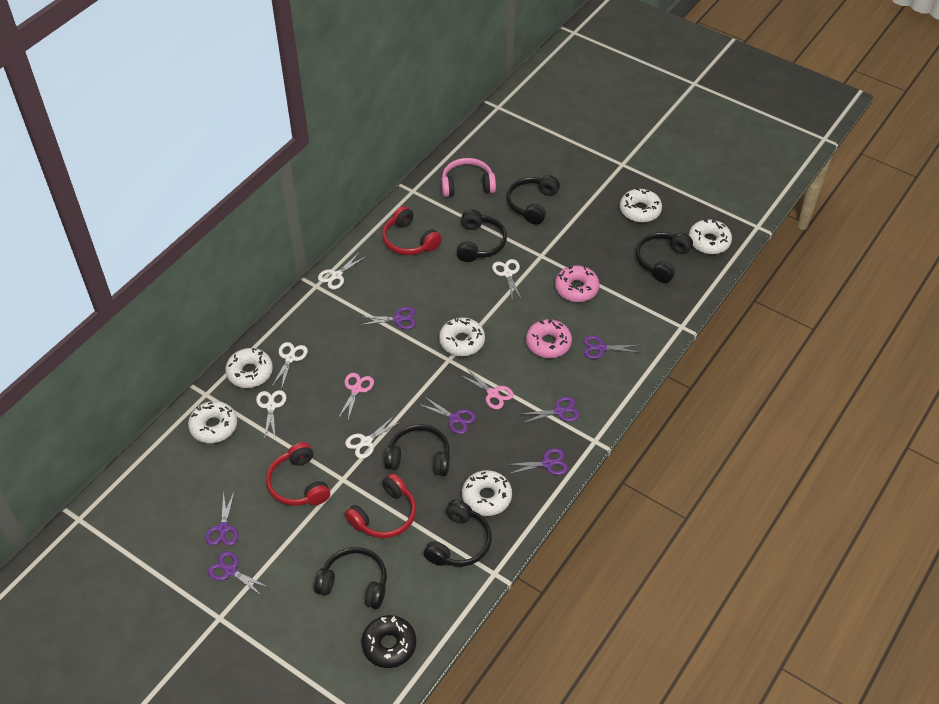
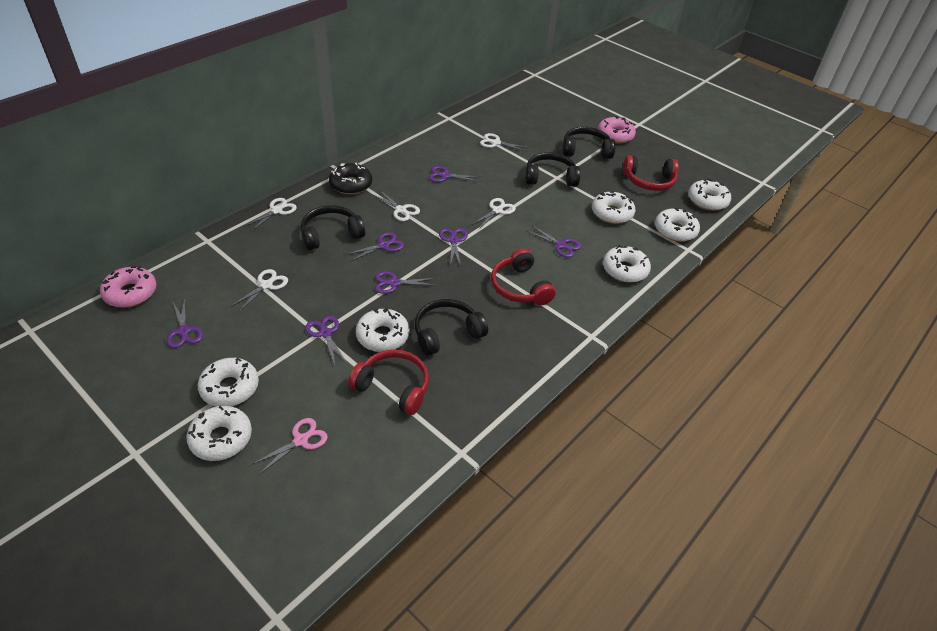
black headphones: [314,547,387,609] [384,424,450,476] [424,500,492,567] [457,210,507,262] [507,175,560,225] [636,232,693,283] = 6 -> [301,205,365,250] [415,299,488,356] [525,152,581,187] [562,127,616,159] = 4
pink headphones: [441,158,496,197] = 1 -> none = 0
pink scissors: [338,373,374,420] [460,370,514,409] = 2 -> [251,418,328,474] = 1
white donut: [188,401,237,443] [225,348,273,388] [439,317,485,356] [462,470,512,516] [620,188,662,222] [689,219,732,254] = 6 -> [186,406,252,461] [198,358,259,406] [356,308,410,352] [592,191,635,224] [603,245,651,283] [655,208,700,242] [688,178,731,211] = 7

